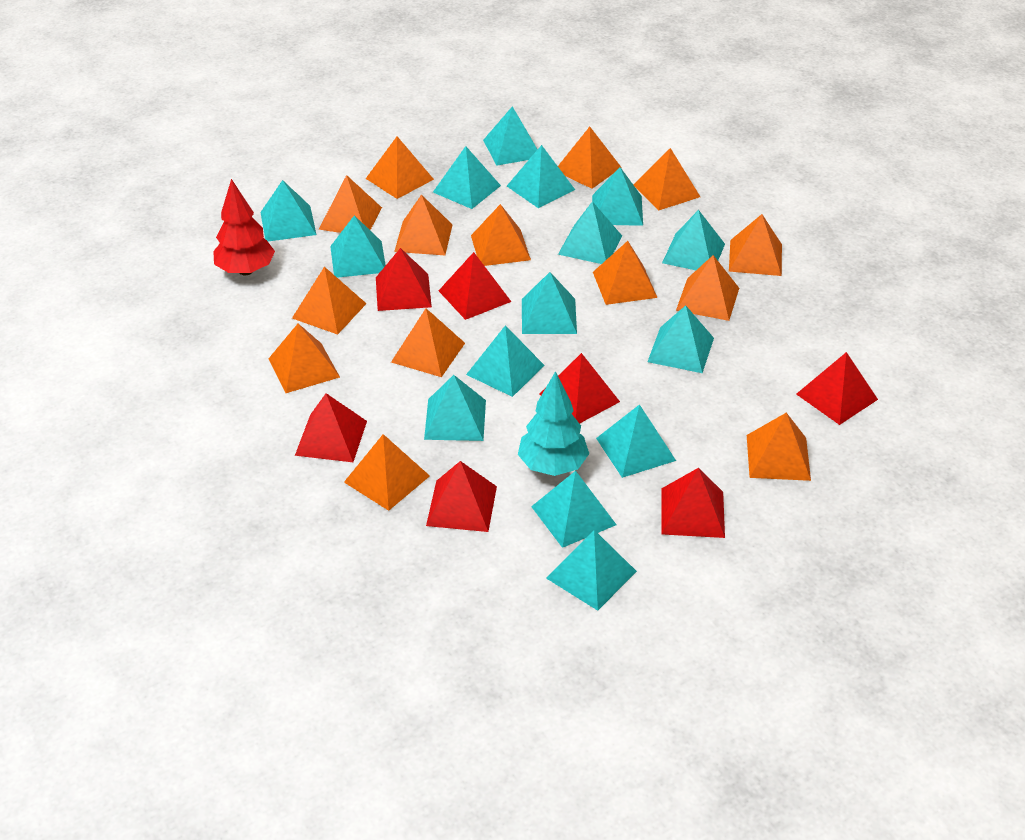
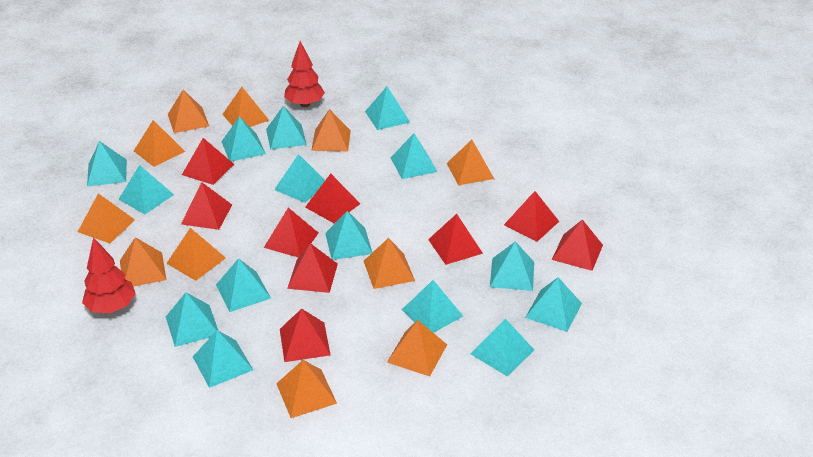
orange pyramid: [268,324,340,393] [292,267,367,335] [319,175,382,233] [344,434,430,511] [366,136,434,199] [391,308,465,377] [394,194,452,255] [471,204,531,266] [558,127,622,189] [593,241,658,305] [633,148,700,210] [676,255,739,321] [729,214,782,276] [747,413,811,481] = 14 -> [78,193,135,244] [120,237,167,287] [134,120,185,167] [166,228,226,281] [168,90,209,133] [222,87,269,127] [276,360,337,418] [311,109,351,151] [364,238,415,289] [387,320,447,376] [447,140,494,185] = 11
red pyramid: [295,393,367,462] [376,248,432,311] [426,461,497,532] [439,252,511,320] [540,353,620,424] [661,468,725,538] [796,352,878,425] = 7 -> [181,182,232,230] [182,138,234,185] [264,208,318,258] [280,309,331,362] [287,243,338,293] [305,174,360,223] [428,214,483,265] [504,191,559,242] [552,219,603,271] = 9
red tree: [213,179,275,275] = 1 -> [82,237,136,313] [284,41,325,107] = 2
turquoise tree: [518,371,589,476] = 1 -> none = 0

